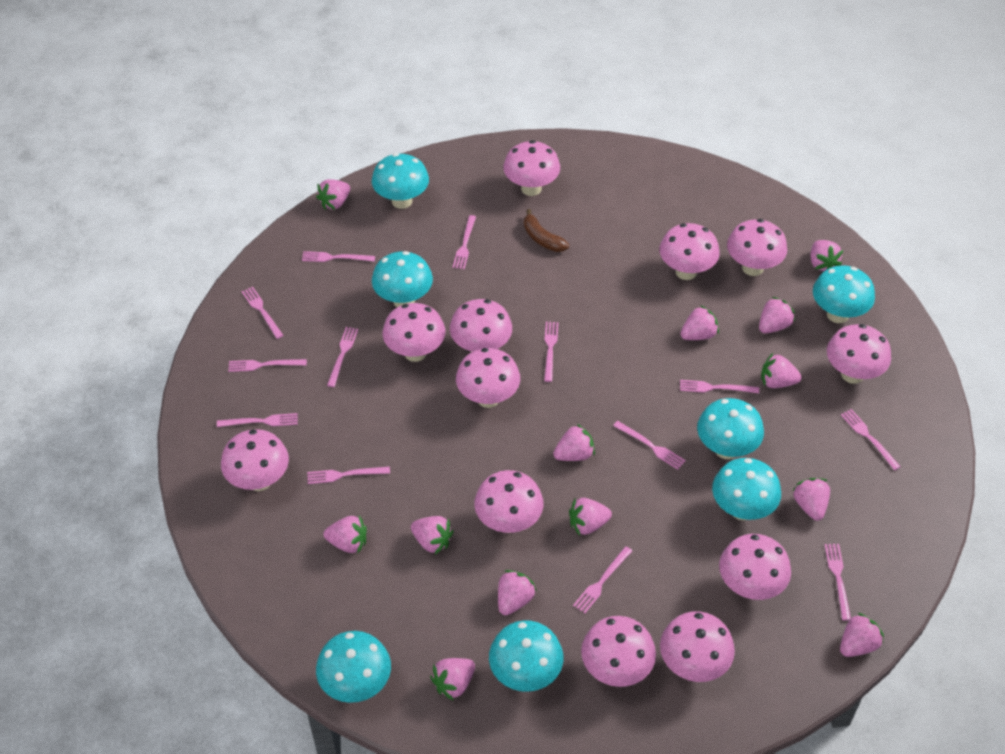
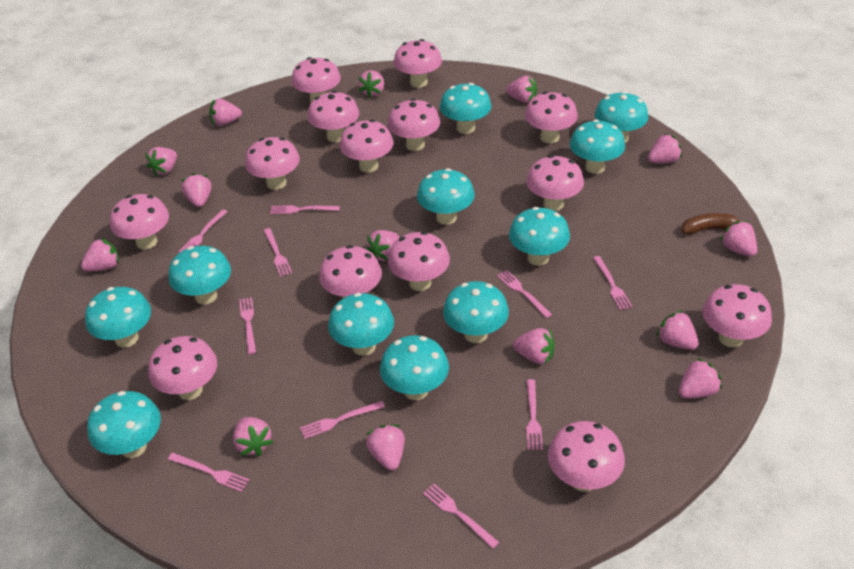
pink fork: [217,413,298,427] [228,359,307,372] [242,287,284,339] [302,251,375,262] [307,466,390,484] [327,327,358,387] [452,215,476,270] [544,322,559,382] [573,546,632,613] [613,421,686,470] [680,380,759,393] [825,544,851,621] [841,409,901,470] = 13 -> [168,453,250,492] [178,209,228,253] [239,297,256,354] [263,228,292,277] [270,205,340,214] [300,401,385,439] [423,484,499,549] [497,270,552,318] [526,379,543,450] [593,256,632,310] = 10
pink mushroom: [221,429,289,491] [382,303,445,362] [450,299,512,352] [456,348,520,408] [474,470,543,533] [503,140,560,196] [581,616,656,687] [660,223,720,280] [660,611,735,682] [719,534,791,600] [727,219,787,276] [827,324,891,384] = 12 -> [110,194,169,250] [148,336,217,400] [245,137,300,190] [291,57,341,103] [308,91,359,142] [319,245,382,299] [340,120,393,172] [388,99,440,151] [388,232,450,291] [394,39,442,88] [525,92,578,143] [526,155,584,211] [548,421,625,492] [703,284,772,347] = 14
pink strawberry: [316,179,350,210] [323,515,367,554] [411,516,453,554] [430,658,475,701] [498,570,537,615] [553,424,595,461] [569,498,612,535] [680,306,719,340] [759,297,795,333] [761,353,802,388] [792,478,830,521] [811,240,843,271] [840,613,884,657] = 13 -> [81,238,119,271] [145,147,177,176] [181,173,212,207] [209,99,242,126] [233,417,273,456] [359,70,384,98] [366,230,400,261] [366,425,405,471] [506,76,537,103] [513,328,555,364] [648,134,682,163] [656,310,699,350] [679,358,722,399] [720,221,757,257] = 14
turquoise mushroom: [316,631,391,703] [372,153,429,209] [372,251,433,307] [489,620,563,692] [697,398,764,459] [712,458,781,520] [813,265,875,323] = 7 -> [85,287,151,348] [87,391,161,458] [168,246,231,304] [328,293,394,356] [380,335,449,400] [417,168,475,225] [440,83,492,134] [443,281,509,343] [509,207,570,266] [570,119,625,174] [595,91,648,143] = 11

